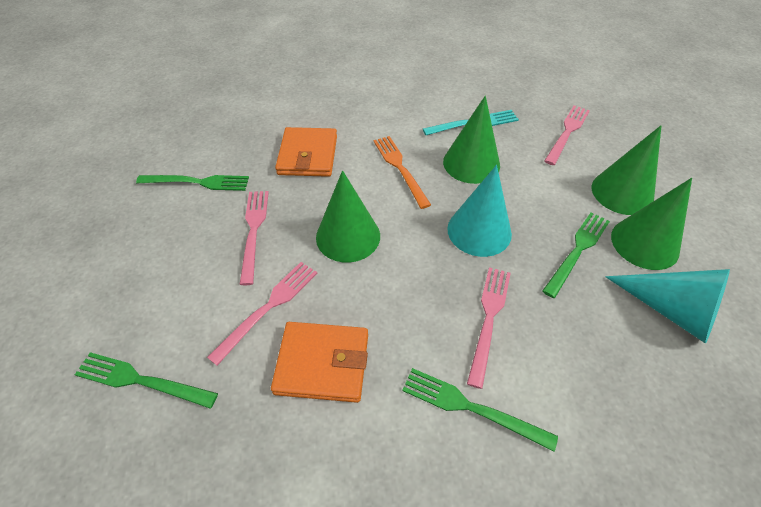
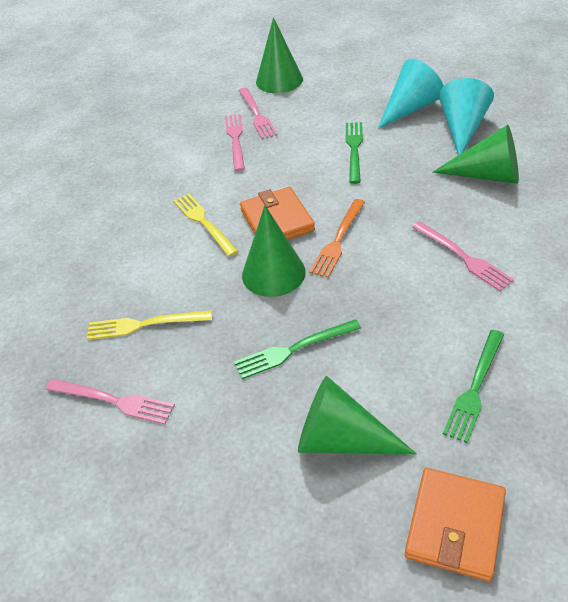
green fork: [75,352,218,409] [136,175,249,191] [402,368,558,452] [542,212,610,298] = 4 -> [234,319,361,379] [346,122,363,184] [443,330,504,443] = 3
turquoise fork: [423,110,519,135] = 1 -> none = 0
yellow fork: none = 0 -> [87,310,212,340] [173,193,238,257] = 2

